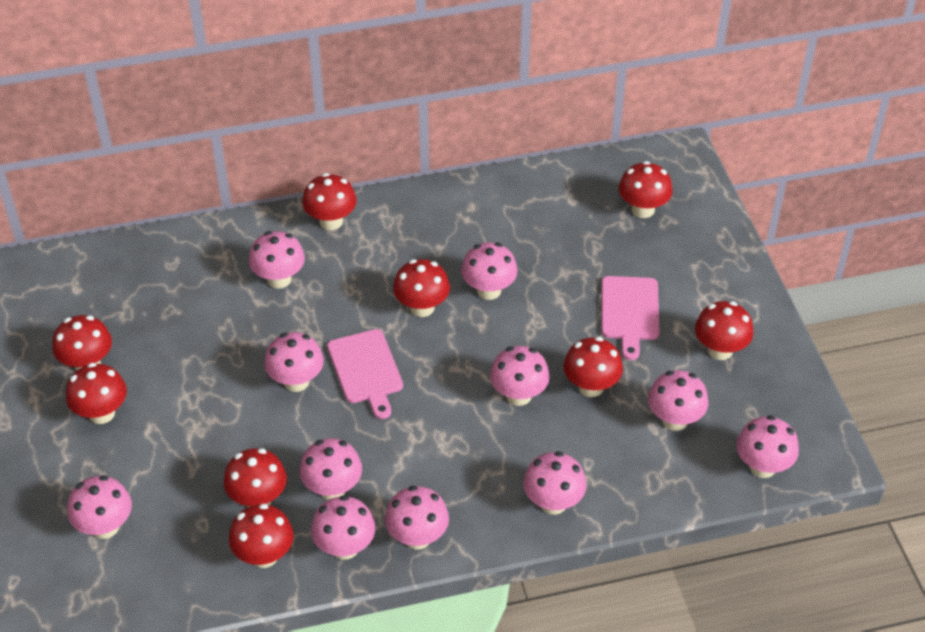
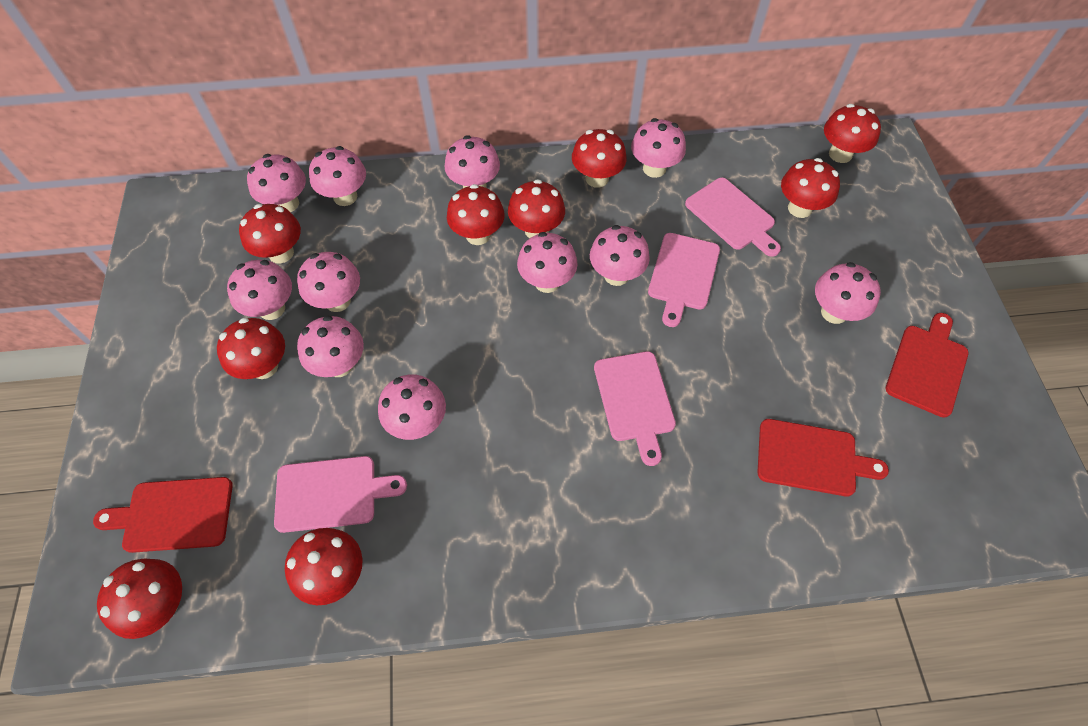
pink cutting board: [327,329,403,419] [601,276,659,360] = 2 -> [274,456,407,533] [594,351,676,466] [648,233,720,327] [685,178,781,257] = 4
red cutting board: none = 0 -> [93,477,233,553] [757,419,889,497] [886,313,969,418] = 3

